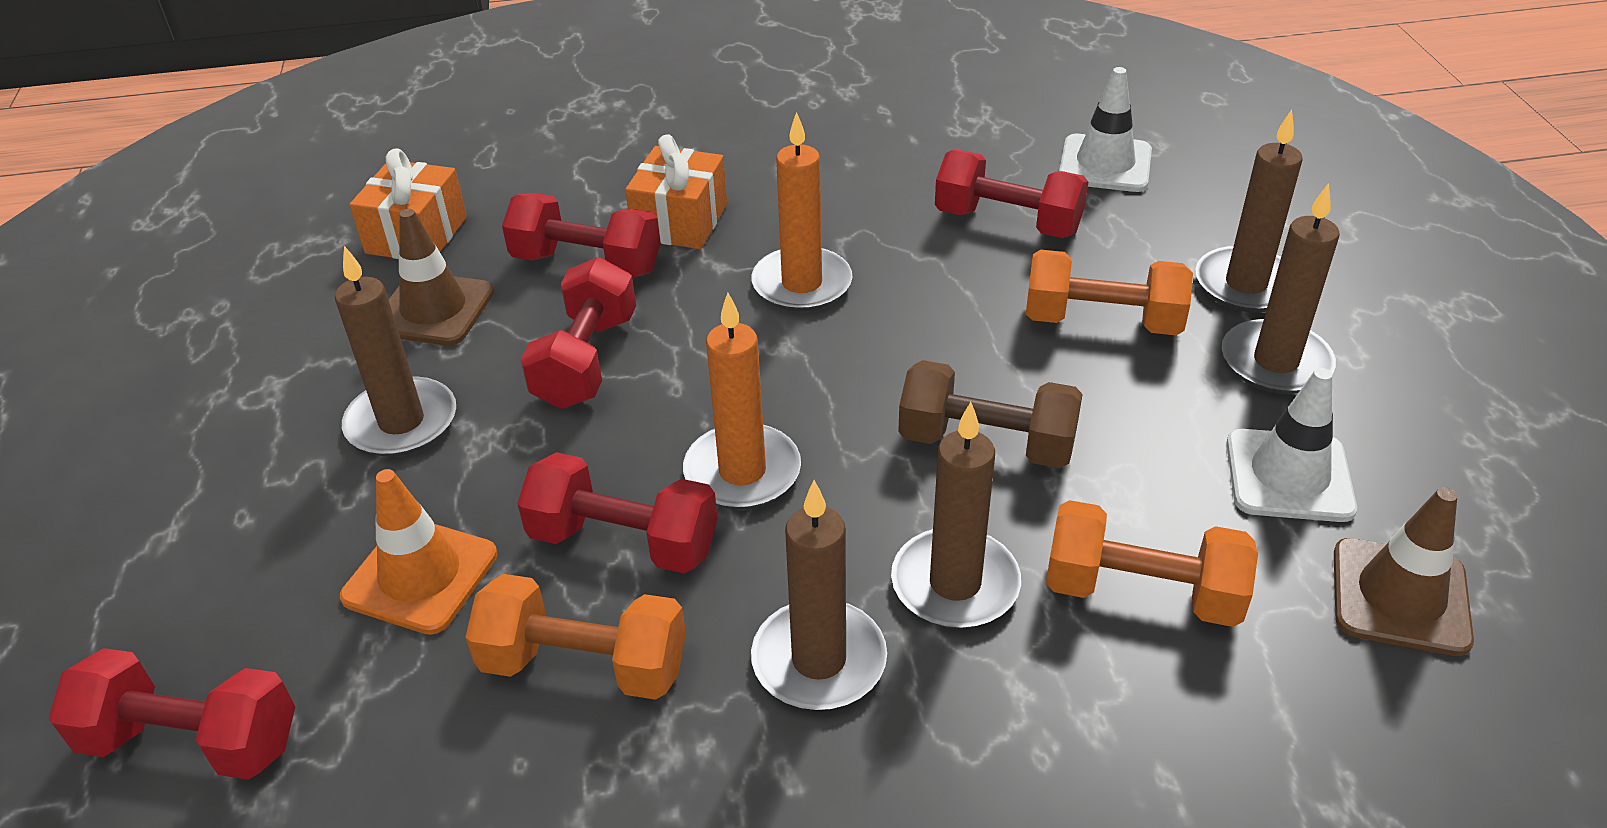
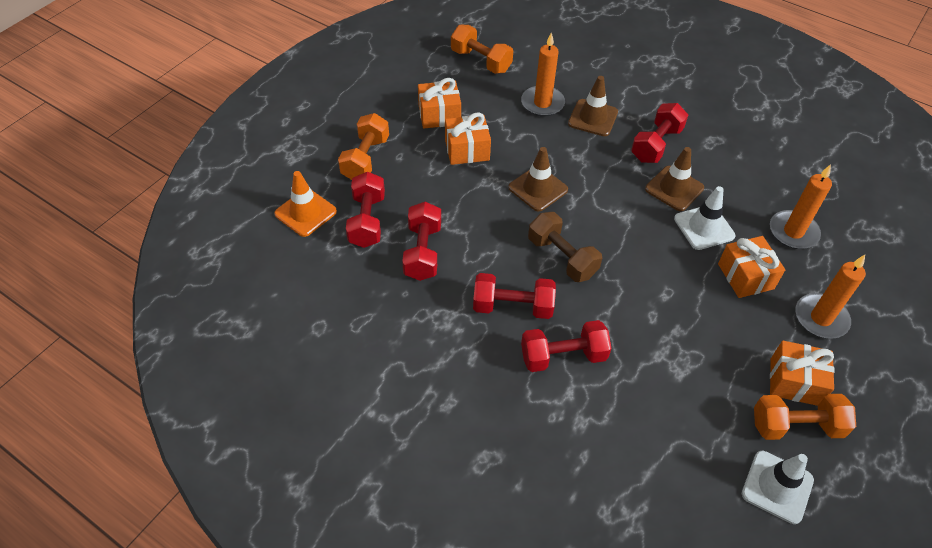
brown candle: [335,246,456,457] [751,480,887,710] [891,402,1021,629] [1195,110,1303,313] [1222,183,1339,394] = 5 -> none = 0
brown traffic cone: [389,209,494,346] [1334,487,1474,656] = 2 -> [508,147,568,212] [568,76,618,136] [645,147,704,211] = 3
orange candle: [683,293,801,510] [752,112,852,312] = 2 -> [521,32,565,117] [770,164,832,249] [795,255,866,339] = 3
orange gift: [349,148,467,259] [625,134,727,249] = 2 -> [418,78,461,128] [445,112,491,165] [718,236,785,298] [770,341,835,406] = 4

